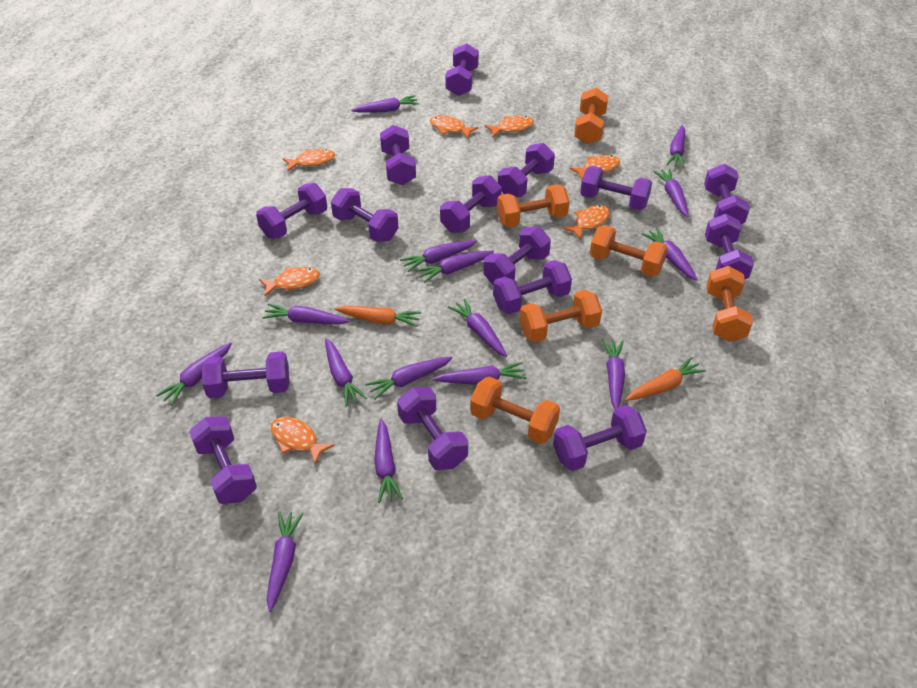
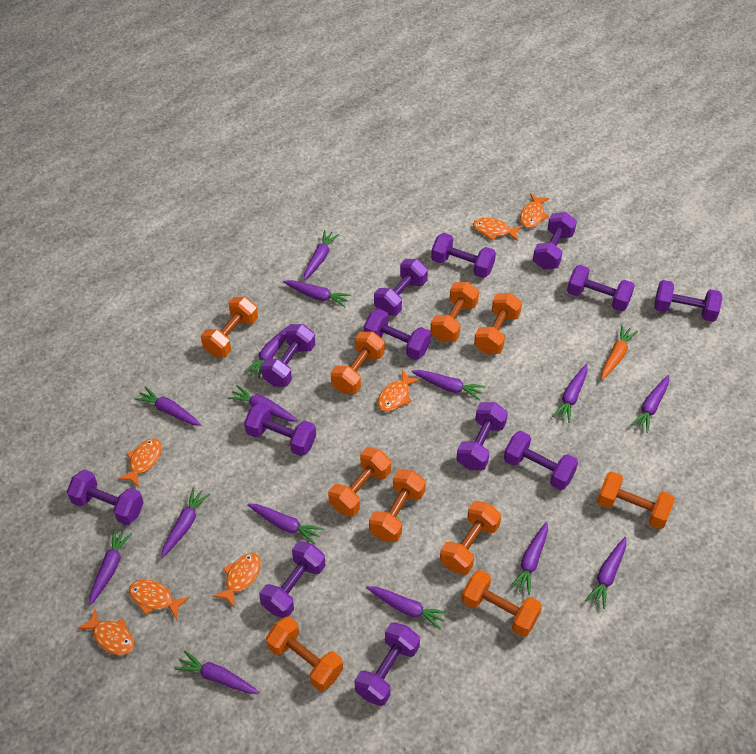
orange carrot: [335,306,421,327] [625,357,706,401] = 2 -> [601,325,638,380] = 1
orange dumbbell: [470,376,560,444] [497,184,570,227] [520,290,602,343] [574,88,608,144] [590,225,668,277] [706,266,753,342] = 6 -> [201,297,258,357] [266,616,343,691] [328,447,391,517] [331,331,385,394] [369,470,426,542] [430,282,479,342] [440,501,501,575] [462,570,542,637] [474,293,522,354] [597,471,675,529] = 10
purple dumbbell: [189,416,257,504] [202,351,290,398] [256,183,327,239] [331,188,399,242] [380,125,416,185] [397,387,468,470] [440,175,502,233] [445,43,479,96] [483,227,551,285] [493,260,572,314] [498,143,555,198] [553,405,647,471] [580,166,652,210] [704,164,750,224] [705,214,754,279] = 15 -> [67,469,144,525] [244,403,316,456] [259,541,326,618] [261,324,315,387] [354,622,420,706] [364,309,431,360] [374,259,428,316] [431,233,496,278] [456,402,508,470] [504,431,578,490] [533,212,577,269] [567,265,635,312] [654,280,722,322] = 13

